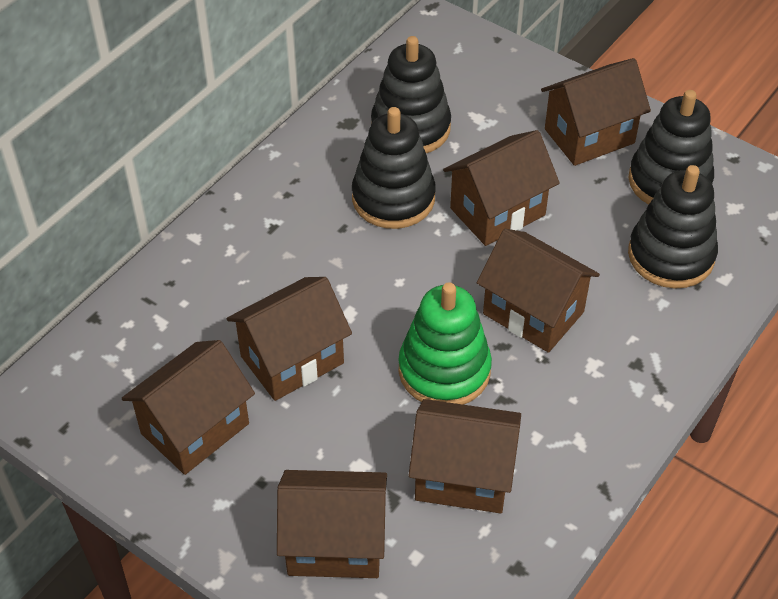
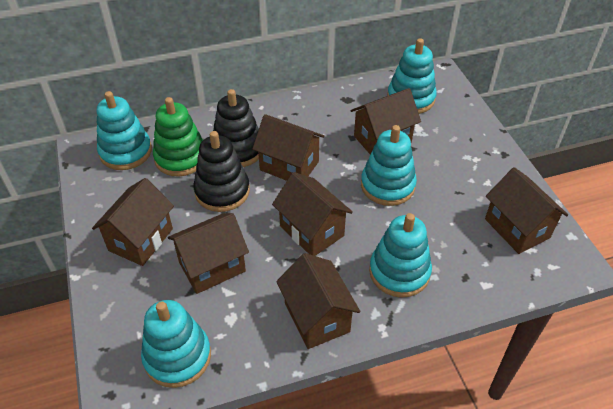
black stacking toy: [352,107,436,229] [371,36,451,153] [628,90,714,205] [628,165,718,288] = 4 -> [194,131,250,212] [213,89,259,167] = 2
turquoise stacking toy: none = 0 -> [97,91,152,170] [141,300,211,388] [361,125,417,206] [369,213,432,298] [387,38,437,114] = 5

